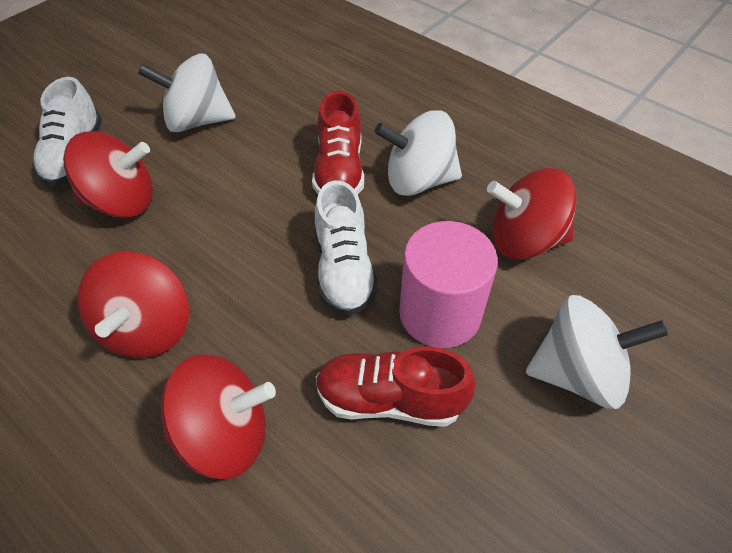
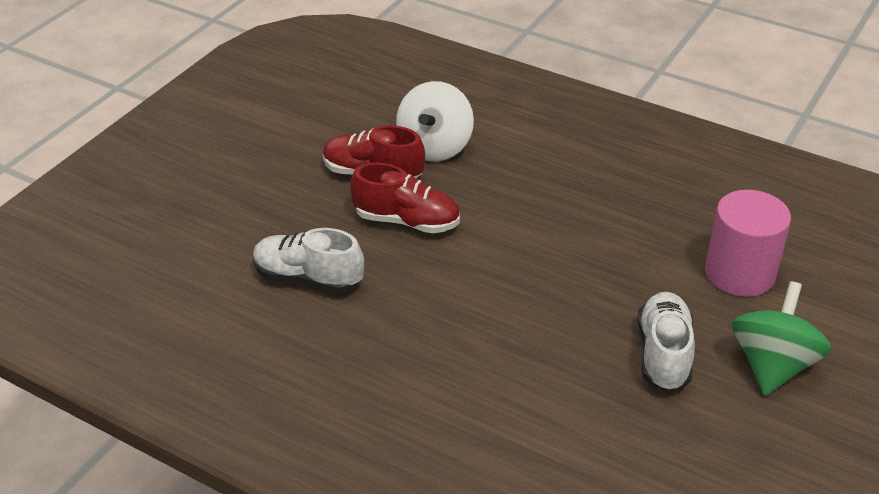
green spinning top: none = 0 -> [732,281,831,396] = 1
red spinning top: [63,131,153,218] [78,251,189,358] [161,354,276,479] [487,168,577,260] = 4 -> none = 0
white spinning top: [138,53,236,132] [374,110,462,196] [526,295,668,409] = 3 -> [396,81,474,161] = 1

